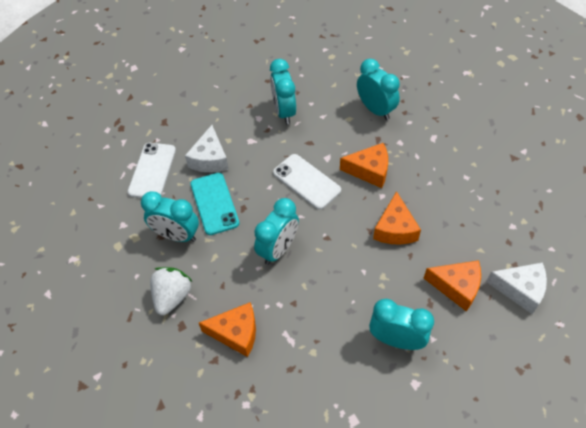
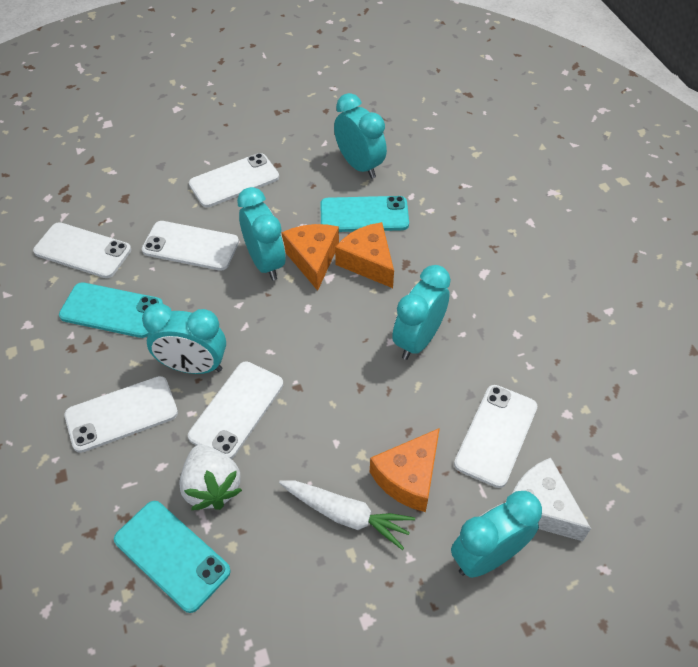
orange cheese: [199,302,256,357] [340,143,388,188] [373,191,421,245] [424,260,481,311] = 4 -> [282,224,339,291] [335,222,394,288] [370,428,440,512] = 3
turquoise phone: [190,173,239,235] = 1 -> [59,282,163,338] [114,501,231,613] [320,196,409,232] = 3
white carrot: none = 0 -> [279,480,415,550] = 1
white cheese: [185,125,229,172] [486,262,547,314] = 2 -> [512,458,591,541] = 1
white phone: [128,143,176,198] [273,154,341,210] = 2 -> [33,222,131,278] [64,376,178,453] [142,221,239,271] [188,361,283,459] [189,153,279,208] [454,385,537,488] = 6

